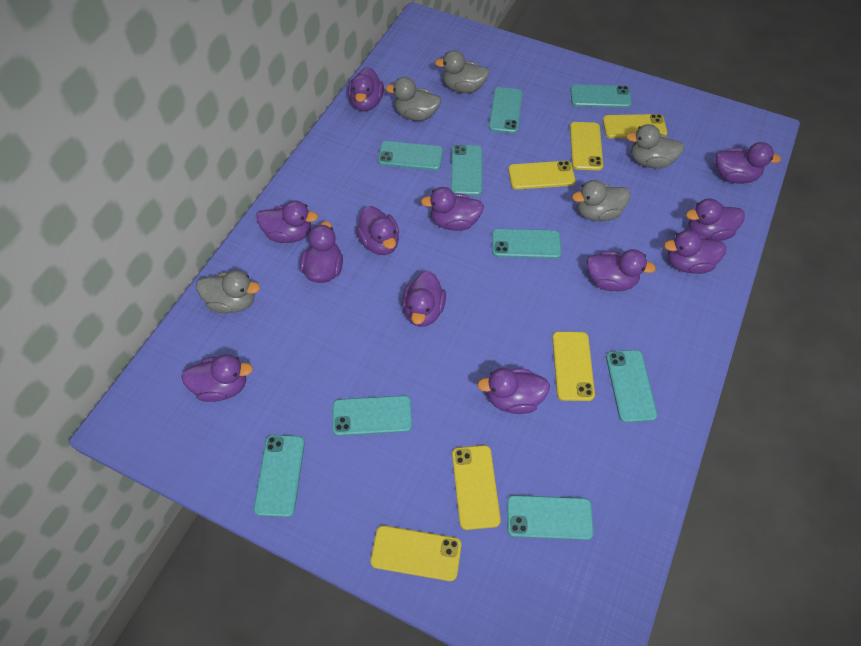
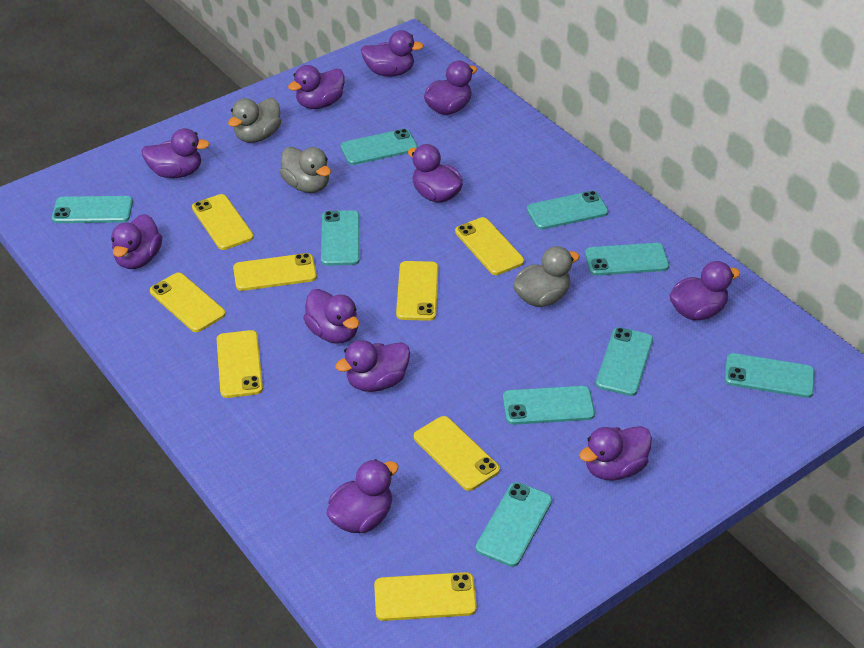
grey duck: [196,270,260,313] [385,77,441,121] [435,50,490,93] [572,180,630,221] [626,124,684,168] = 5 -> [228,98,281,143] [280,147,331,193] [513,246,580,307] = 3
purple duck: [181,354,253,402] [257,200,318,243] [300,221,343,283] [348,67,384,111] [356,206,399,255] [402,271,446,327] [421,187,484,231] [477,368,550,414] [587,249,656,291] [664,230,726,274] [686,199,745,241] [715,142,781,184] = 12 -> [111,214,162,269] [141,128,210,178] [288,65,345,109] [303,289,359,344] [327,459,399,533] [335,340,410,392] [361,30,424,77] [408,144,463,203] [424,61,477,115] [579,426,652,481] [669,261,740,320] = 11
yellow phone: [371,525,461,581] [452,445,501,530] [508,161,576,190] [552,331,595,401] [570,122,603,171] [603,114,668,138] = 6 -> [150,273,226,332] [192,194,254,250] [217,330,263,398] [233,253,317,291] [374,572,477,621] [396,261,439,321] [414,416,500,491] [455,217,524,275] = 8

